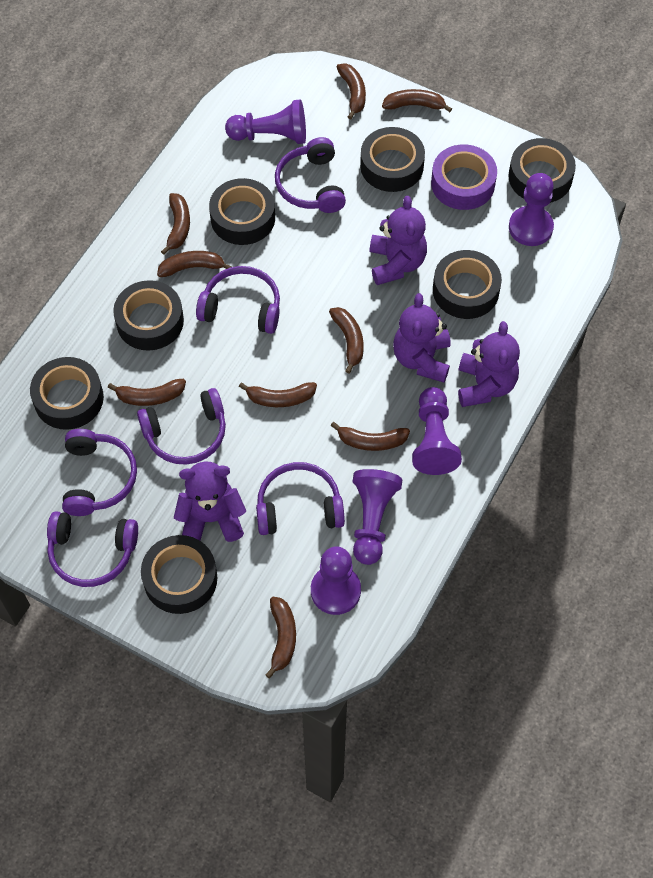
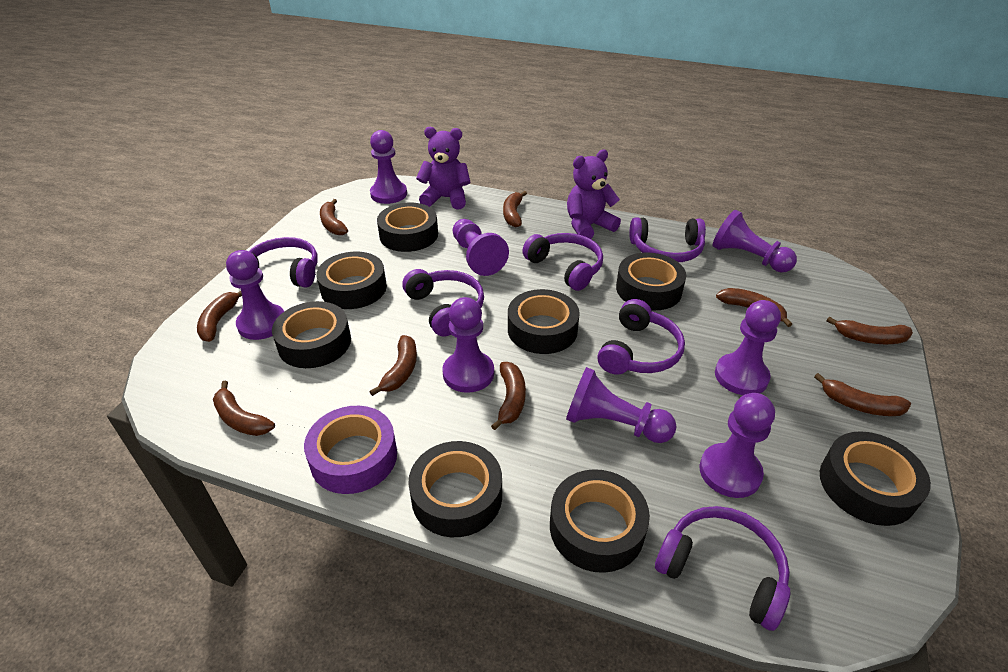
black tape: [30,357,104,430] [113,280,184,350] [141,535,217,614] [209,178,275,245] [360,127,425,192] [433,250,502,319] [508,138,576,203] = 7 -> [272,301,351,368] [316,252,387,309] [377,203,438,252] [408,441,502,537] [508,289,580,354] [550,469,650,573] [616,252,686,311] [820,431,931,526] = 8
purple pawn: [225,99,306,144] [311,546,361,615] [353,469,402,565] [412,387,462,475] [509,173,554,246] = 5 -> [226,250,284,340] [370,130,407,204] [442,297,494,393] [453,219,509,276] [566,367,677,443] [699,393,775,498] [712,210,797,273] [715,300,781,395] = 8
purple teddy bear: [174,461,246,542] [369,196,427,285] [393,293,451,383] [458,321,520,407] = 4 -> [416,127,471,210] [567,150,621,239] = 2

